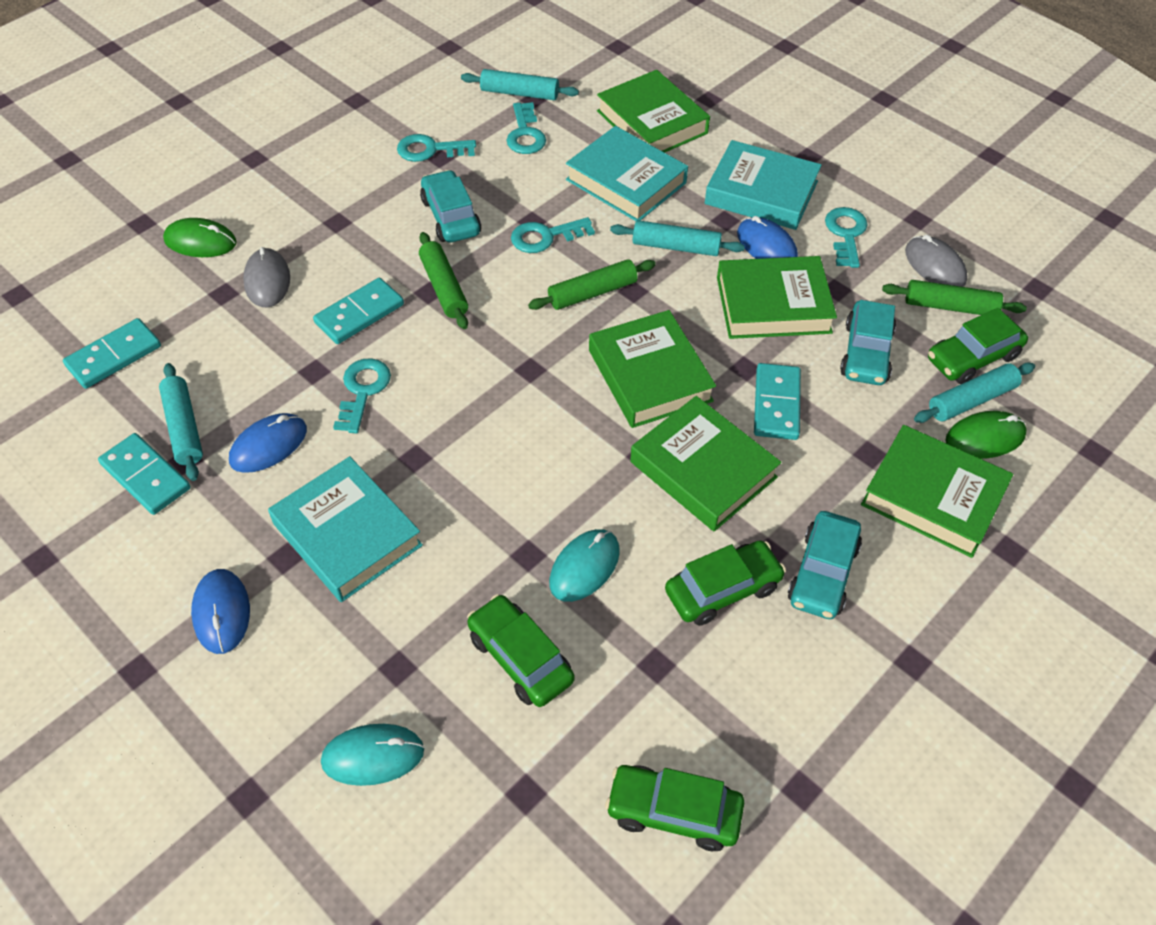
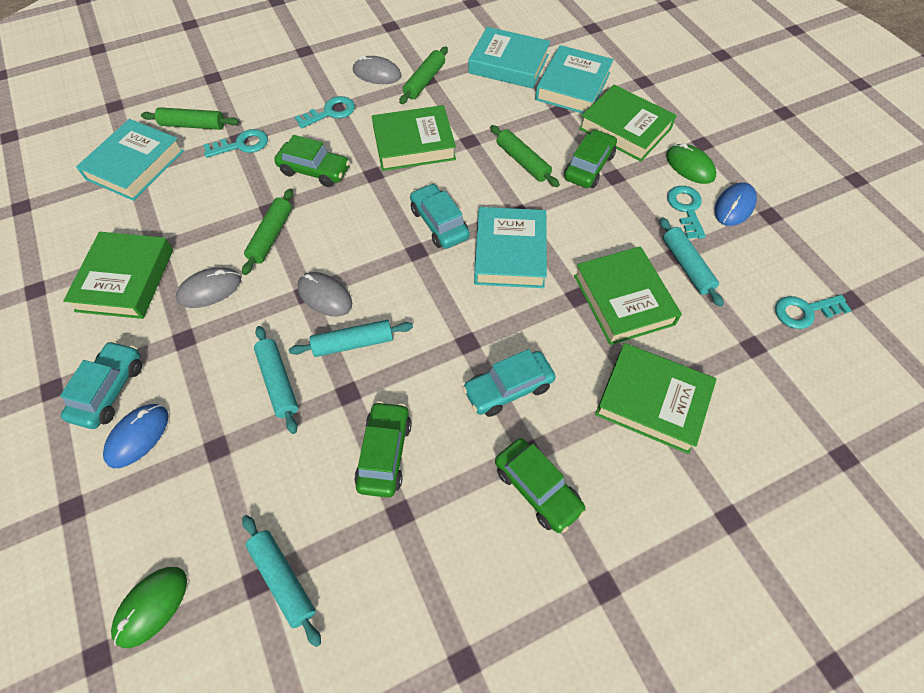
blue mouse: [191,569,250,654] [229,413,307,473] [737,216,798,259] = 3 -> [103,404,168,468] [714,182,757,226] = 2
green rolling pin: [419,232,468,329] [528,259,656,310] [882,280,1027,315] = 3 -> [141,107,239,130] [242,188,293,275] [399,47,448,104] [490,125,560,187] = 4
grey mouse: [243,247,290,307] [905,235,967,287] = 2 -> [176,267,241,308] [297,272,352,317] [353,55,402,84] = 3
turquoise book: [268,456,423,602] [566,126,688,221] [705,140,822,230] = 3 -> [76,119,184,201] [468,27,551,89] [474,207,547,288] [535,45,614,113] = 4
turquoise domino: [63,318,161,389] [98,433,191,515] [313,278,404,344] [754,363,801,440] = 4 -> none = 0
turquoise key: [333,358,391,434] [397,134,476,162] [506,102,546,154] [511,217,595,253] [825,207,868,268] = 5 -> [204,129,268,158] [295,96,355,128] [667,186,706,239] [775,295,851,329] = 4
turquoise mouse: [321,724,424,786] [549,529,620,602] = 2 -> none = 0

